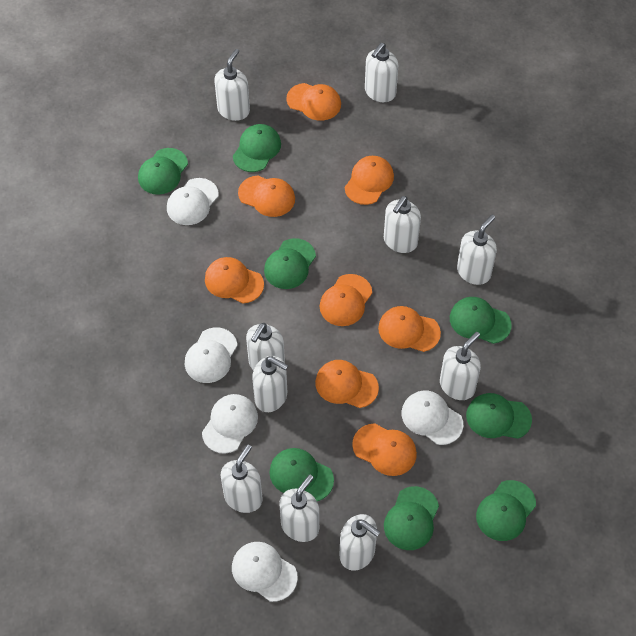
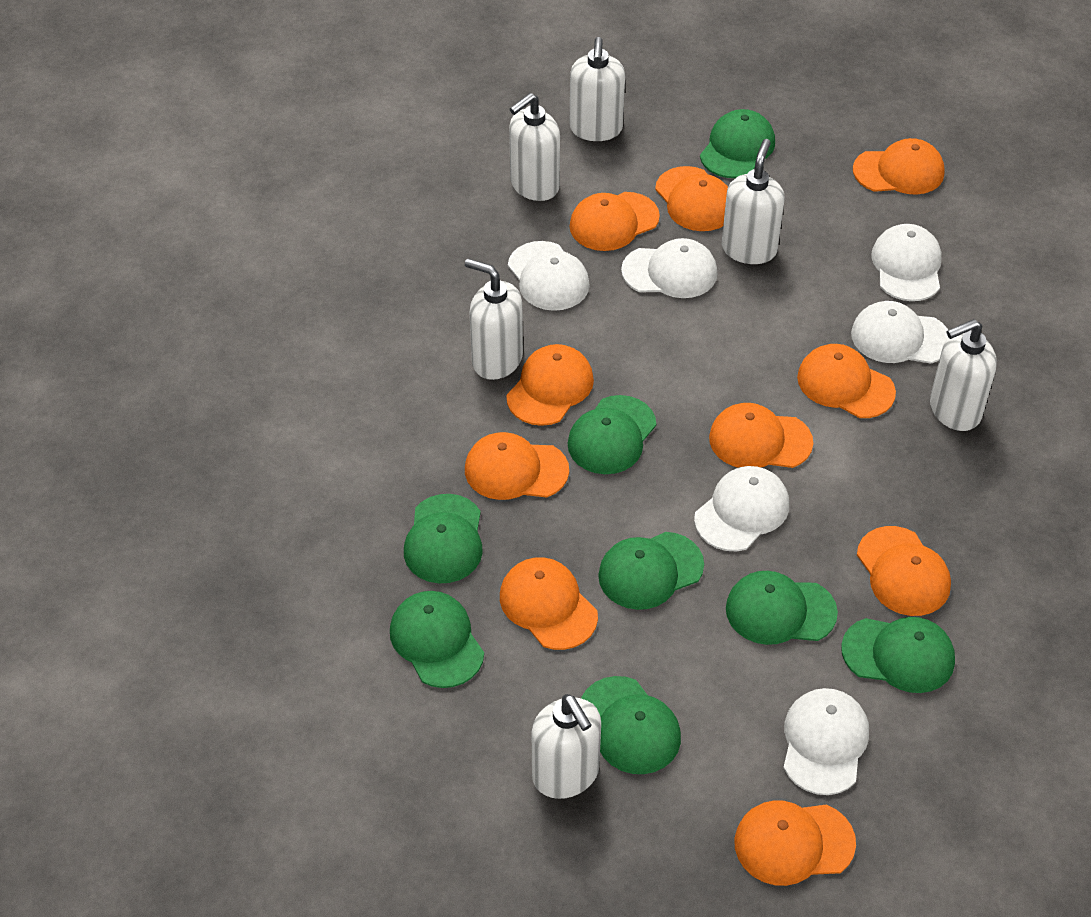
orange cap: [205,257,264,304] [238,176,295,217] [287,83,341,121] [315,360,379,408] [320,274,372,326] [345,156,394,205] [352,423,417,476] [378,306,441,352] = 8 -> [465,432,569,500] [500,557,598,650] [506,344,594,426] [569,192,660,251] [655,166,728,231] [709,403,813,468] [734,800,856,886] [797,344,896,418] [853,138,945,195] [857,526,951,616] = 10
white cap: [167,178,219,225] [185,328,238,383] [202,394,258,454] [232,542,298,602] [402,390,463,445] = 5 -> [508,241,590,311] [621,238,717,298] [694,466,789,551] [783,688,869,795] [851,301,948,364] [871,224,942,301] = 6
white soap dispenser: [214,49,250,121] [220,445,263,513] [246,323,285,370] [252,356,288,412] [279,475,319,542] [340,514,380,571] [365,43,398,102] [384,196,421,253] [440,332,481,400] [457,215,497,285] = 10 -> [465,259,523,380] [509,93,560,201] [532,694,601,799] [570,37,625,141] [722,139,785,264] [930,319,997,431] = 6

